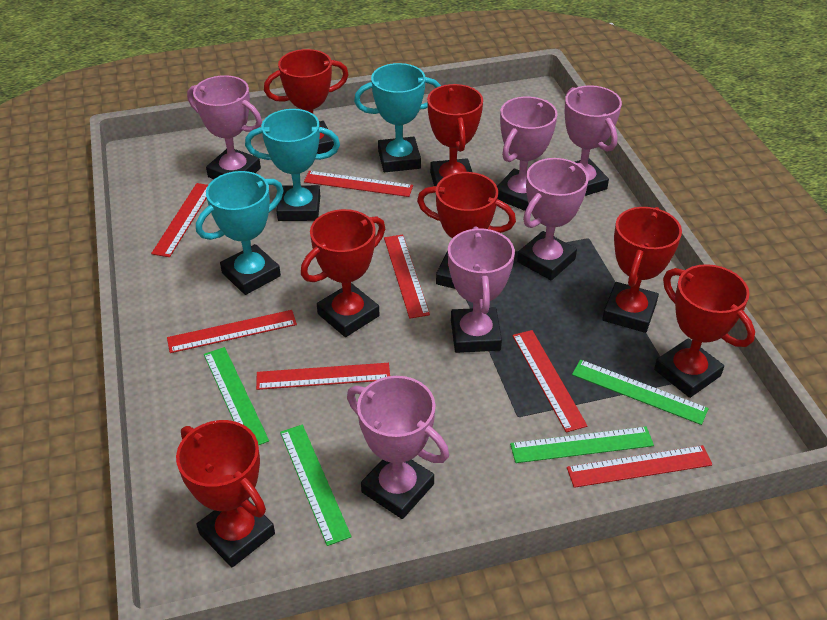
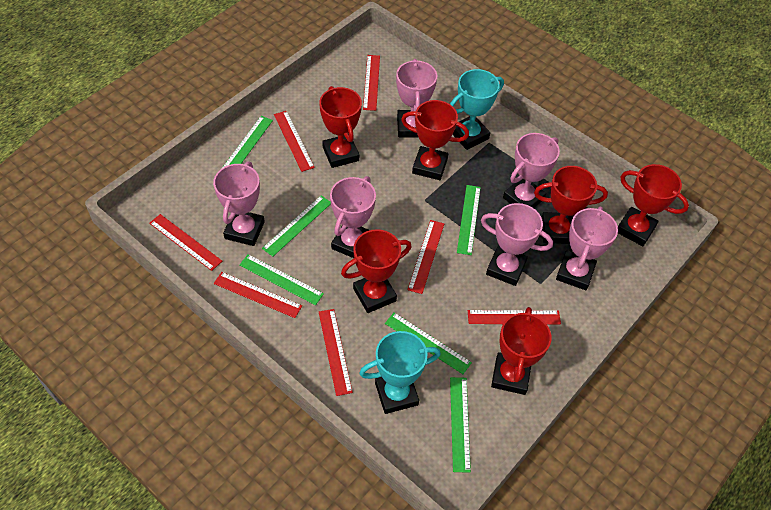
green ruler: [204,347,269,445] [280,425,351,546] [510,427,654,463] [572,359,709,425] = 4 -> [222,116,273,168] [239,254,324,305] [262,195,331,257] [385,313,472,374] [450,377,471,473] [457,185,481,255] = 6
red trophy: [176,420,275,567] [264,49,349,154] [301,209,385,337] [417,172,516,289] [427,84,483,186] [602,207,682,333] [654,264,755,398] = 7 -> [319,86,362,168] [341,229,412,313] [401,100,469,180] [491,307,552,395] [534,166,608,244] [618,164,689,246] = 6
turquoise trophy: [196,171,284,295] [245,109,340,221] [354,63,441,172] = 3 -> [359,331,441,414] [450,69,504,150] = 2

